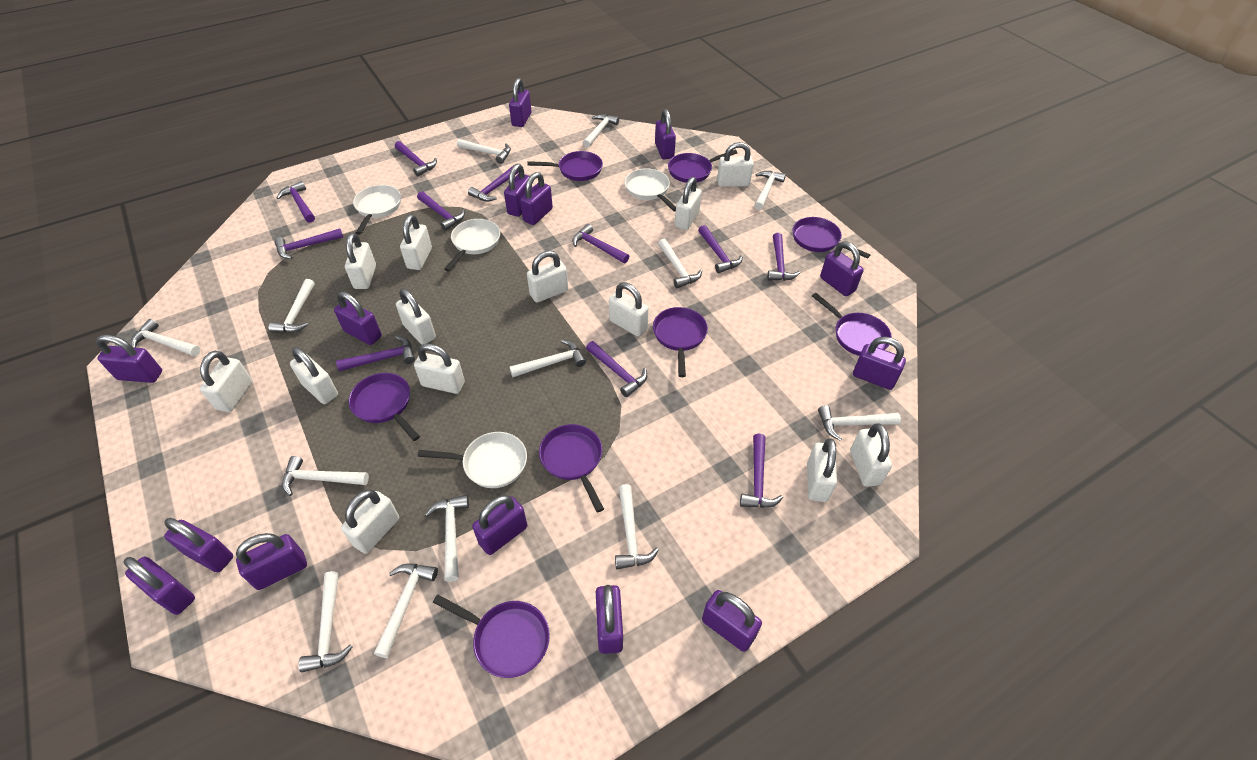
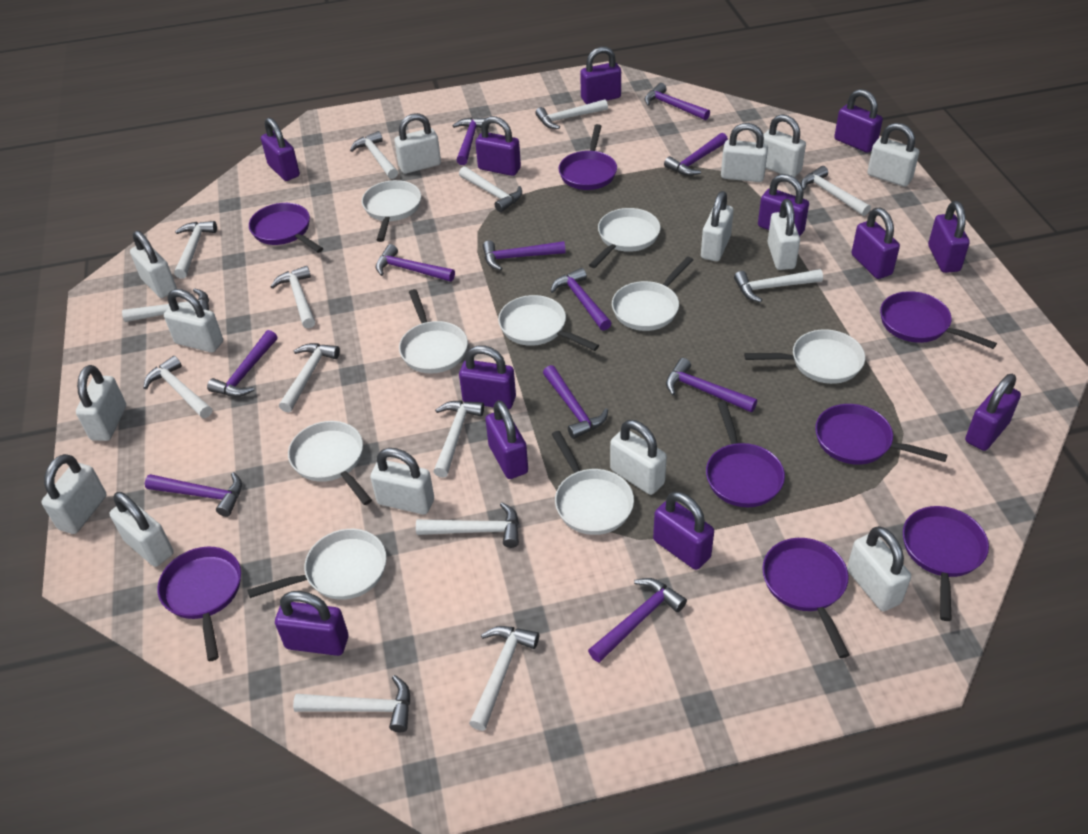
purple padlock: [96,335,162,383] [123,557,195,615] [164,518,233,572] [236,533,307,590] [334,292,382,345] [472,495,527,555] [504,164,532,217] [509,78,531,127] [520,172,553,225] [596,585,623,654] [655,109,676,159] [702,590,762,652] [820,241,864,296] [853,337,906,390] = 14 -> [261,118,300,181] [275,591,348,656] [459,345,516,409] [475,116,521,176] [485,400,528,479] [580,47,621,104] [653,492,714,570] [758,174,809,237] [834,89,883,153] [852,208,900,279] [928,201,970,273] [965,374,1021,451] = 12
white hammer: [131,319,200,356] [268,279,315,333] [282,456,369,496] [298,571,352,672] [374,564,438,658] [425,495,469,582] [457,139,511,164] [510,340,586,377] [583,114,619,148] [615,484,659,569] [658,239,702,288] [754,171,786,210] [818,405,901,441] = 13 -> [122,288,209,322] [143,356,212,418] [174,221,217,279] [271,266,315,328] [279,343,340,413] [293,675,410,732] [350,131,398,179] [416,502,519,548] [433,400,484,478] [459,166,522,212] [469,626,539,731] [535,99,608,129] [734,269,823,302] [801,166,871,216] = 14
white padlock: [200,351,252,412] [290,347,338,404] [341,490,399,554] [345,233,376,289] [396,288,436,345] [400,214,432,270] [414,343,465,394] [527,250,568,302] [609,282,649,336] [675,177,702,230] [717,142,754,187] [807,438,837,502] [850,423,892,487] = 13 -> [41,454,106,534] [76,365,126,441] [110,492,174,567] [130,231,177,298] [164,289,223,353] [370,448,434,514] [394,113,441,174] [610,420,667,495] [701,191,734,261] [721,123,768,182] [763,114,806,177] [768,199,800,270] [847,526,911,611] [867,123,919,187] = 14
white pan: [353,185,401,235] [418,432,527,488] [444,219,500,271] [625,168,676,211] = 4 -> [247,529,387,600] [288,421,372,505] [362,180,421,242] [399,289,468,374] [498,295,599,351] [552,431,634,535] [589,208,661,268] [612,256,693,331] [744,329,865,384] = 9

